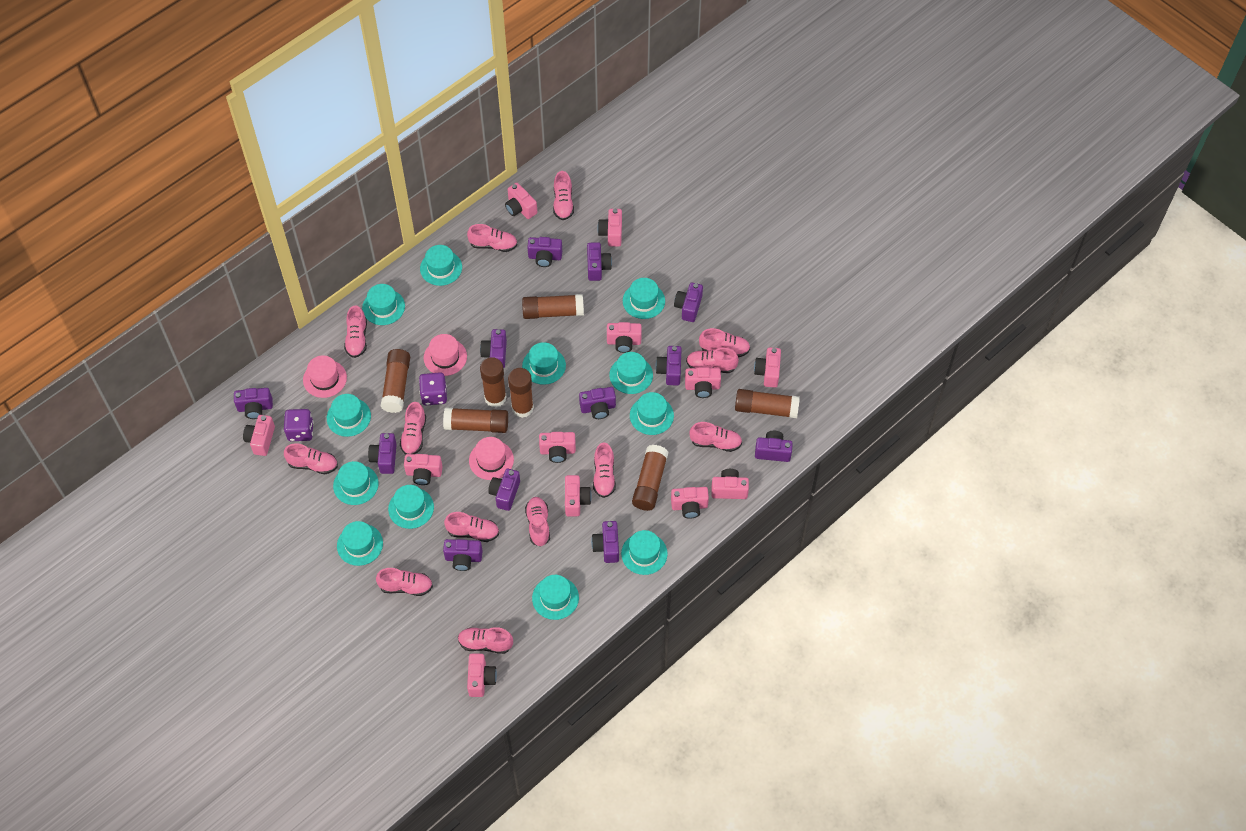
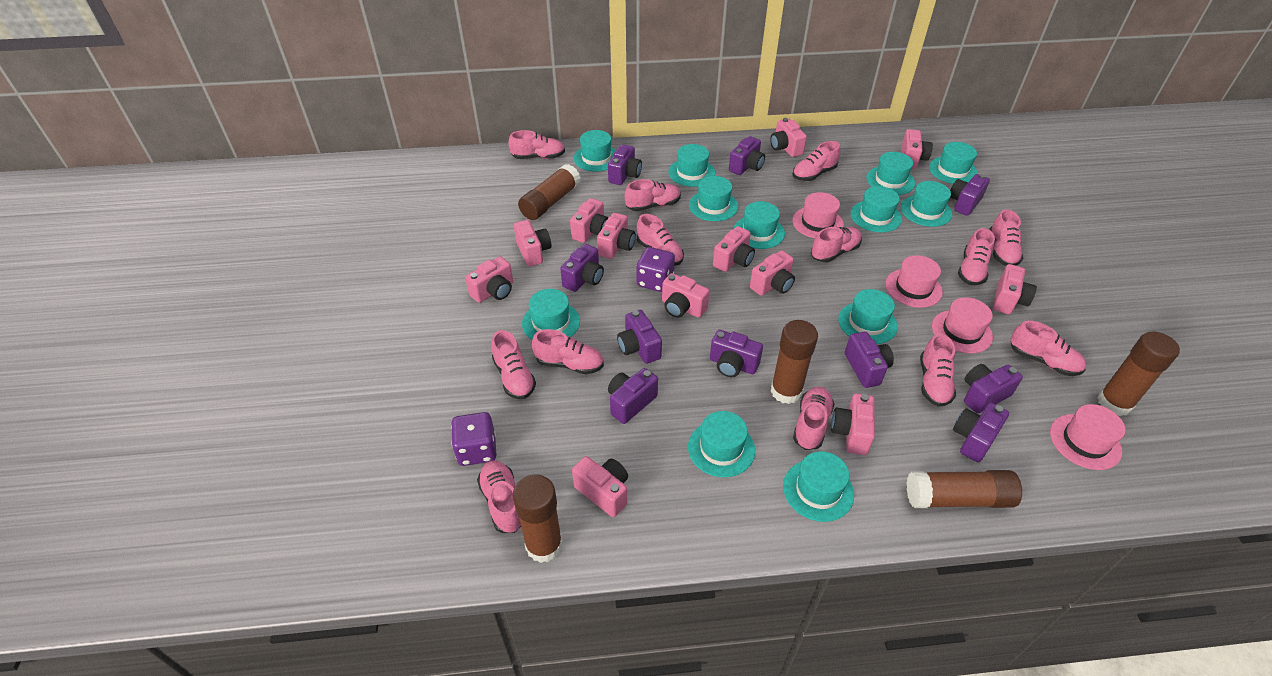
brown glue stick: [381,349,410,413] [443,407,508,433] [480,357,506,407] [508,368,534,418] [522,294,584,319] [632,445,669,511] [735,389,800,419] = 7 -> [513,474,562,563] [518,164,581,220] [771,320,818,404] [906,470,1022,508] [1097,332,1180,416] = 5
pink hat: [303,355,347,398] [424,334,467,376] [469,437,514,480] = 3 -> [792,192,844,238] [885,255,943,308] [932,297,993,353] [1050,404,1126,470] = 4
purple camera: [234,388,273,419] [368,433,397,474] [443,539,482,571] [480,329,507,368] [488,469,520,511] [527,237,562,267] [579,387,616,419] [587,242,612,281] [591,521,619,563] [655,346,682,386] [674,282,703,322] [755,431,793,462] = 12 -> [560,244,604,292] [608,144,642,185] [608,368,658,424] [617,310,662,364] [710,330,763,377] [729,136,765,175] [845,331,894,388] [950,174,990,216] [953,403,1009,462] [964,364,1023,413] = 10

